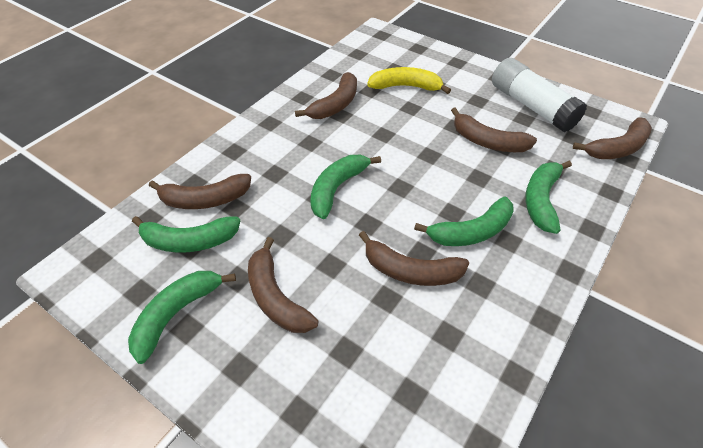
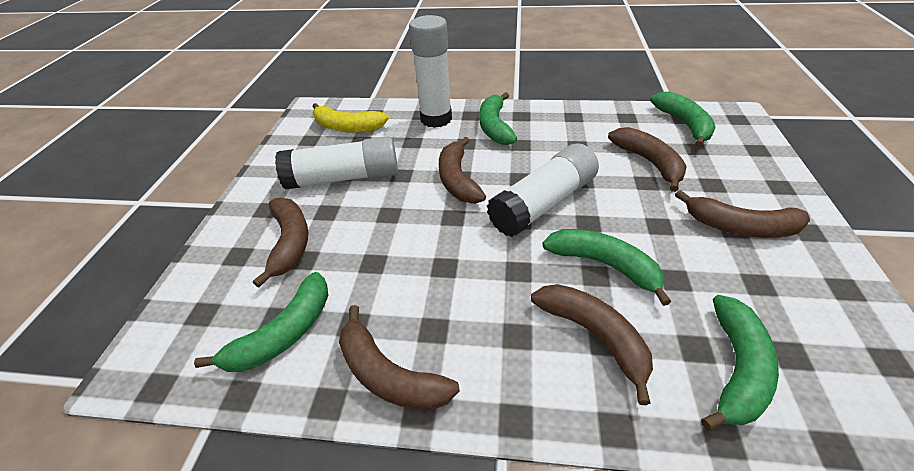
white glue stick: [492,58,587,132] = 1 -> [275,136,398,190] [409,15,452,128] [487,143,599,237] = 3

